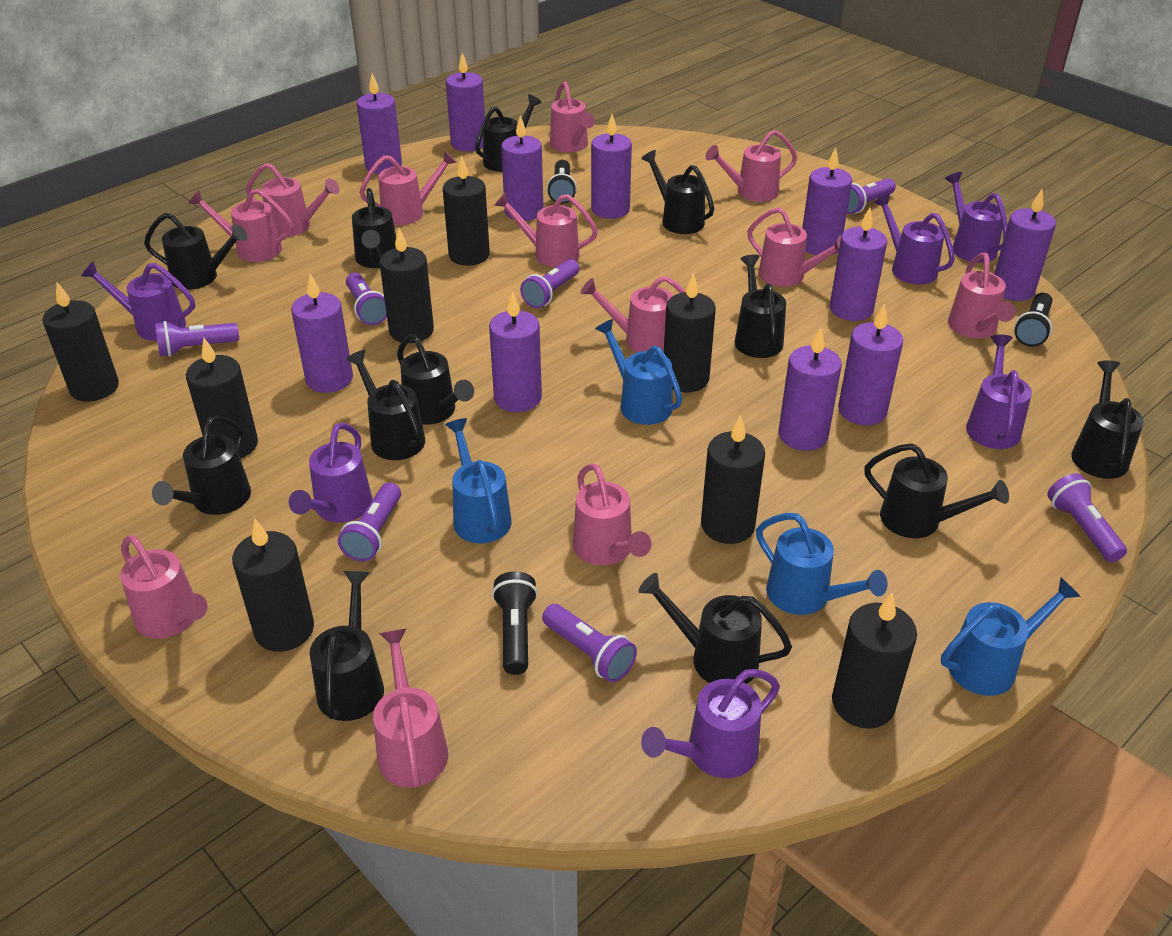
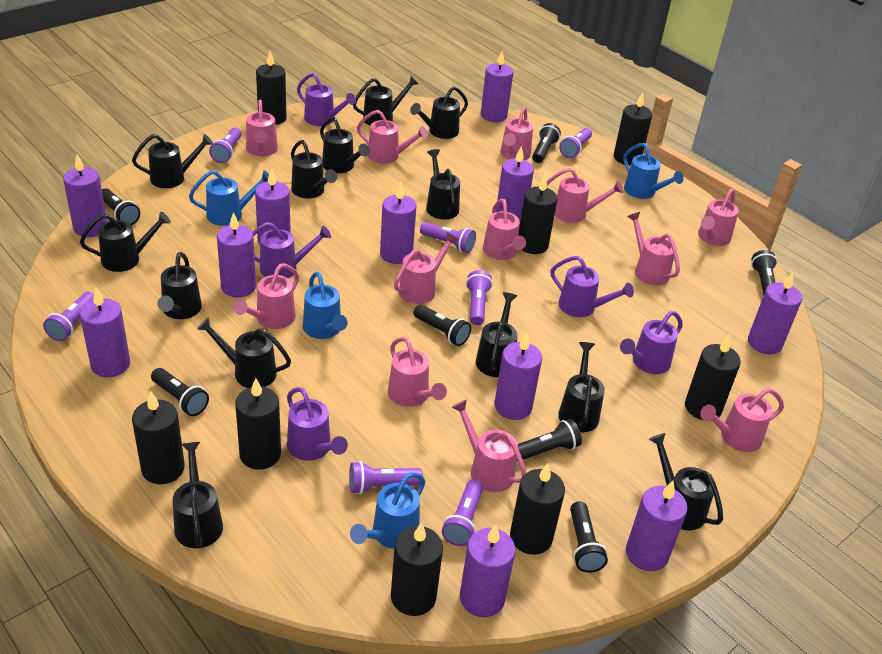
black flashlight: [492,571,538,675] [547,160,577,204] [1014,293,1052,347] = 3 -> [102,188,140,225] [151,368,209,416] [413,304,471,346] [516,419,582,461] [532,123,561,163] [570,501,608,573] [751,250,777,295] = 7
black watering can: [144,213,248,290] [152,416,251,515] [309,571,384,721] [346,350,425,460] [352,188,396,268] [397,334,474,425] [475,94,542,172] [639,573,792,684] [641,150,714,234] [735,254,786,358] [864,443,1009,538] [1071,360,1144,479] = 12 -> [80,212,171,272] [132,134,213,188] [158,252,202,319] [173,442,223,548] [197,317,291,388] [291,140,337,198] [320,117,370,173] [353,76,418,126] [410,86,468,139] [426,149,460,220] [476,292,518,377] [558,342,605,432] [649,433,723,530] = 13
purple watering can: [81,261,195,341] [289,423,372,523] [641,669,780,778] [873,194,955,285] [945,172,1008,263] [966,335,1032,449] = 6 -> [253,222,331,278] [287,387,348,461] [297,73,356,126] [551,256,634,317] [620,311,683,374] = 5

